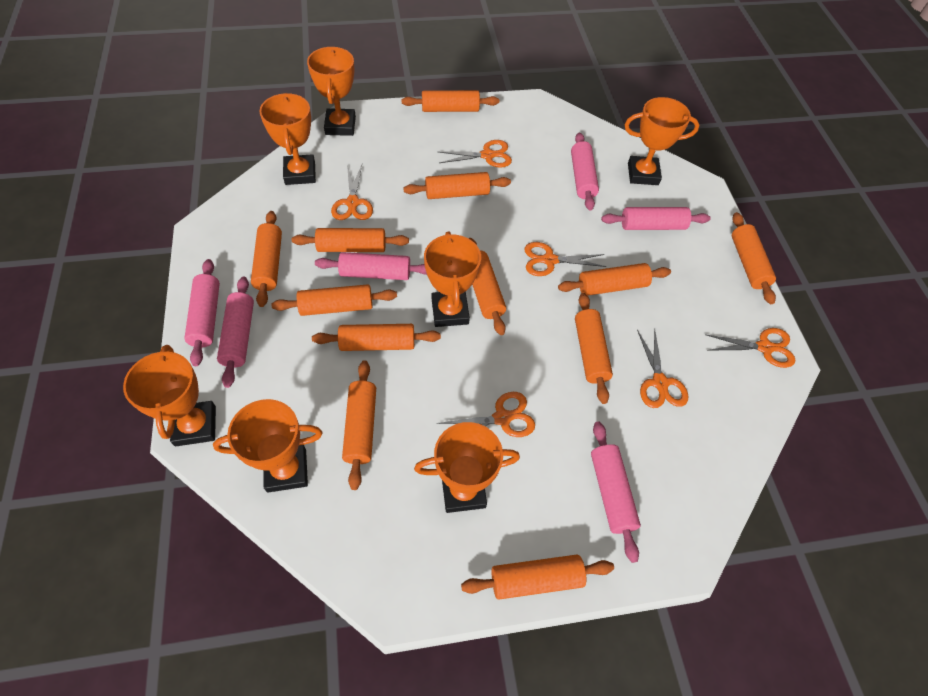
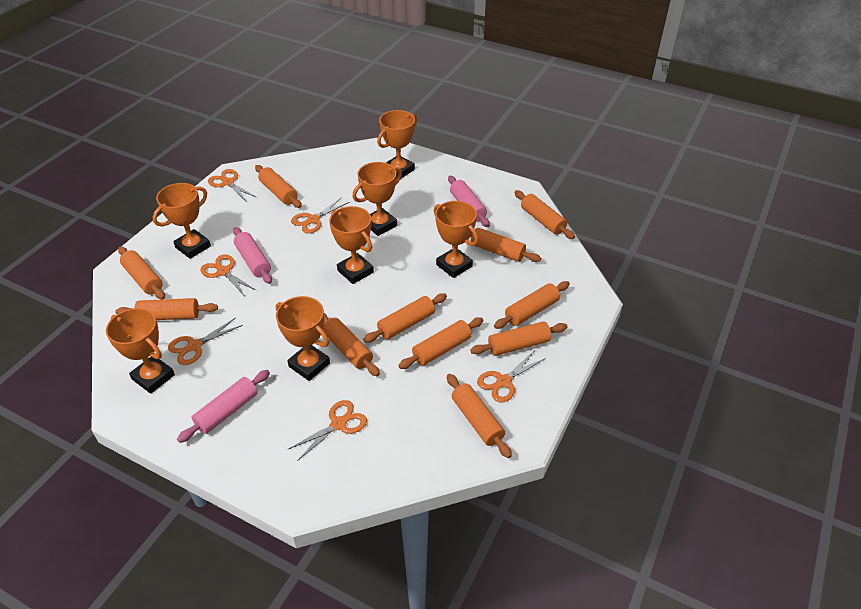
orange rolling pin: [251,211,282,307] [271,284,397,316] [292,228,409,252] [312,324,441,351] [342,360,376,490] [402,90,499,112] [403,172,511,199] [461,555,614,600] [468,238,506,335] [558,263,671,296] [575,293,613,404] [732,212,776,304] = 12 -> [115,298,218,320] [118,246,165,300] [255,165,302,208] [323,313,380,376] [363,293,447,343] [398,317,483,369] [447,374,512,458] [470,321,568,356] [471,228,541,262] [494,281,570,329] [514,190,575,239] = 11
pink rolling pin: [184,259,220,366] [217,276,254,388] [315,252,427,280] [571,133,599,211] [591,421,641,563] [601,207,711,230] = 6 -> [177,370,270,443] [233,227,272,284] [448,176,490,227] = 3

